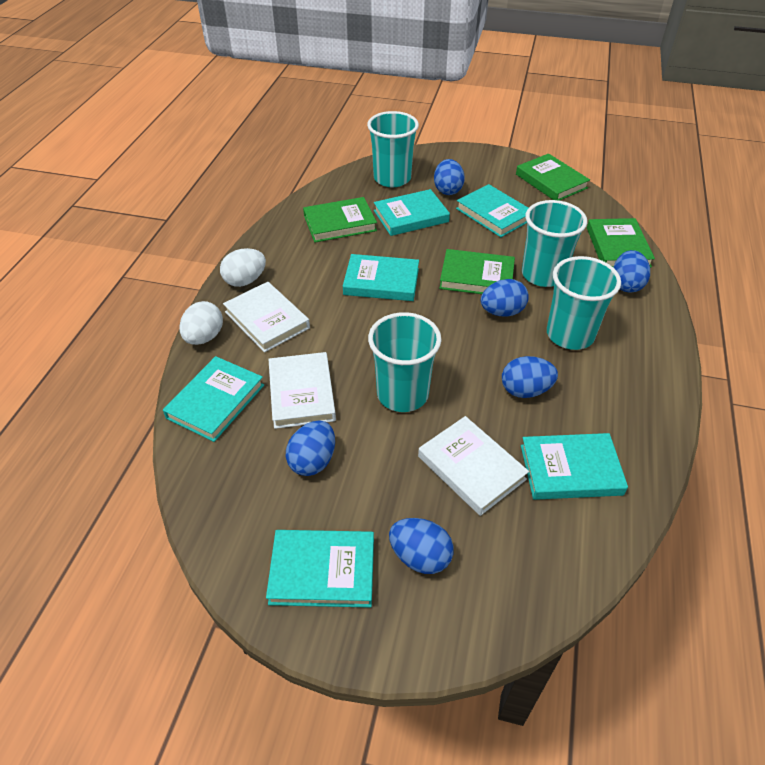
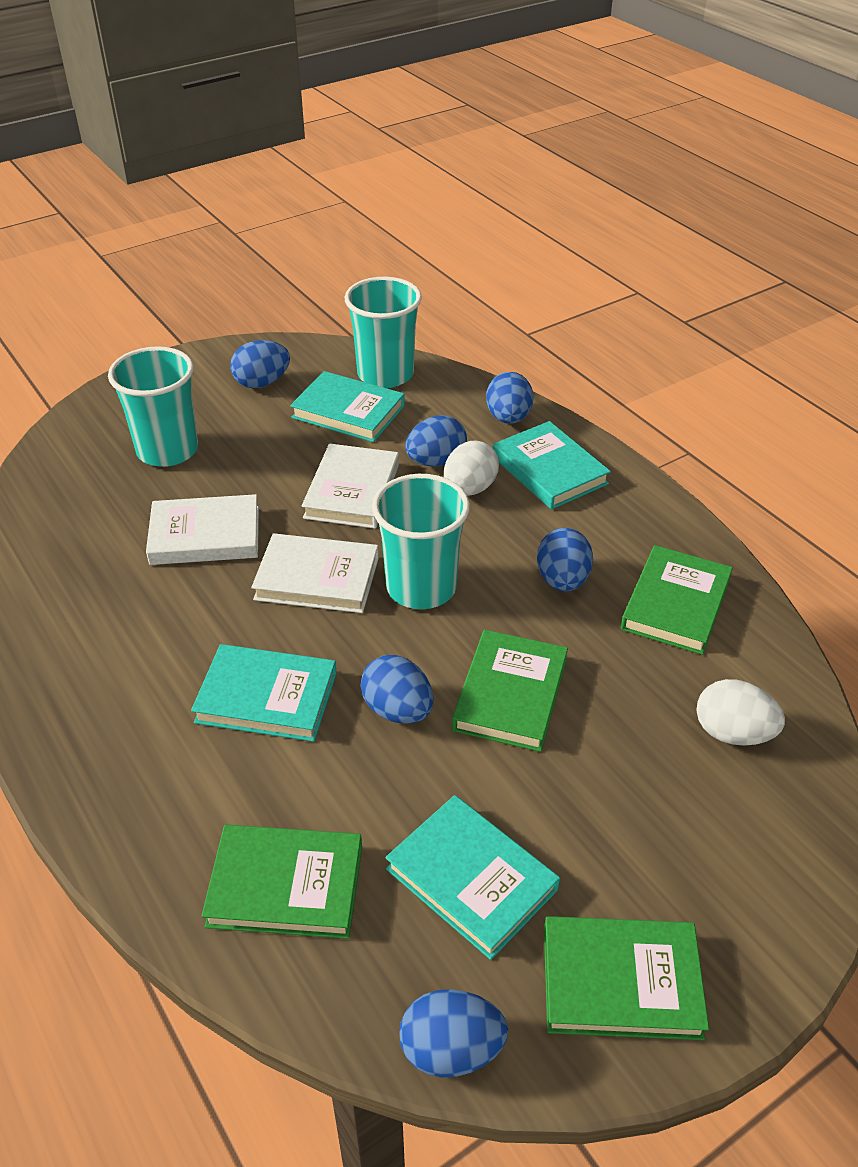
turquoise book: [163,356,264,442] [266,530,374,608] [343,254,419,301] [374,189,450,236] [456,184,528,237] [521,433,628,500] = 6 -> [191,644,337,742] [290,371,405,442] [385,795,560,960] [493,421,611,509] = 4
turquoise cup: [367,111,419,187] [368,312,442,412] [522,200,587,287] [547,256,621,350] = 4 -> [108,346,198,467] [345,277,422,388] [372,474,470,609] = 3

